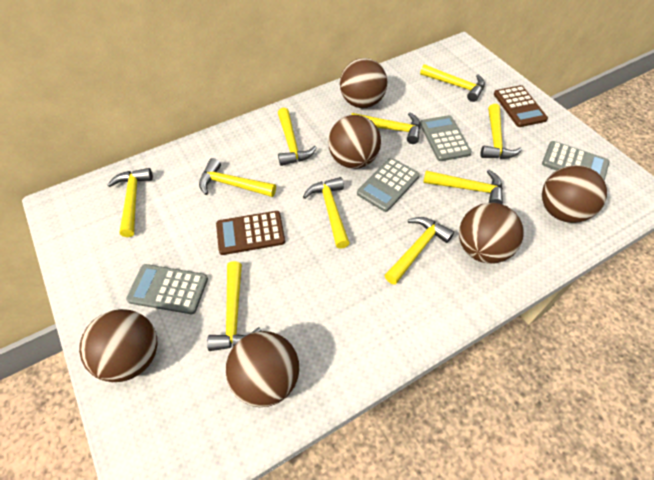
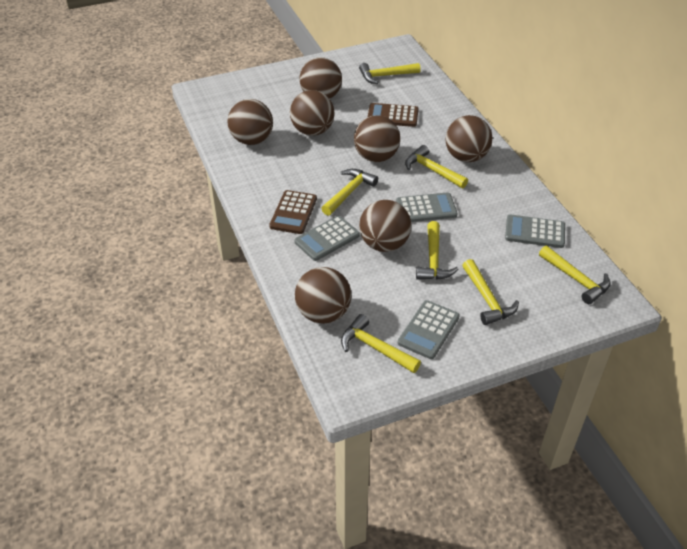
brown ball: [79,309,158,382] [226,331,299,407] [328,115,381,169] [340,58,387,108] [459,203,524,264] [542,165,607,223] = 6 -> [228,99,273,145] [290,90,335,136] [295,267,351,324] [300,57,342,99] [354,115,400,162] [359,200,411,252] [446,115,493,162] = 7
yellow hammer: [107,168,153,237] [199,158,276,197] [207,261,261,351] [278,108,317,166] [303,177,350,249] [351,113,420,144] [384,217,454,285] [420,64,485,102] [423,170,503,204] [480,104,522,159] = 10 -> [321,169,378,216] [341,314,421,373] [359,63,421,84] [405,145,468,188] [416,221,458,280] [462,259,519,325] [539,246,611,304] = 7

